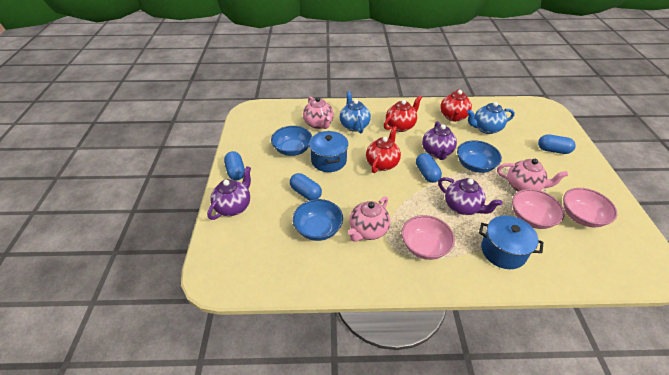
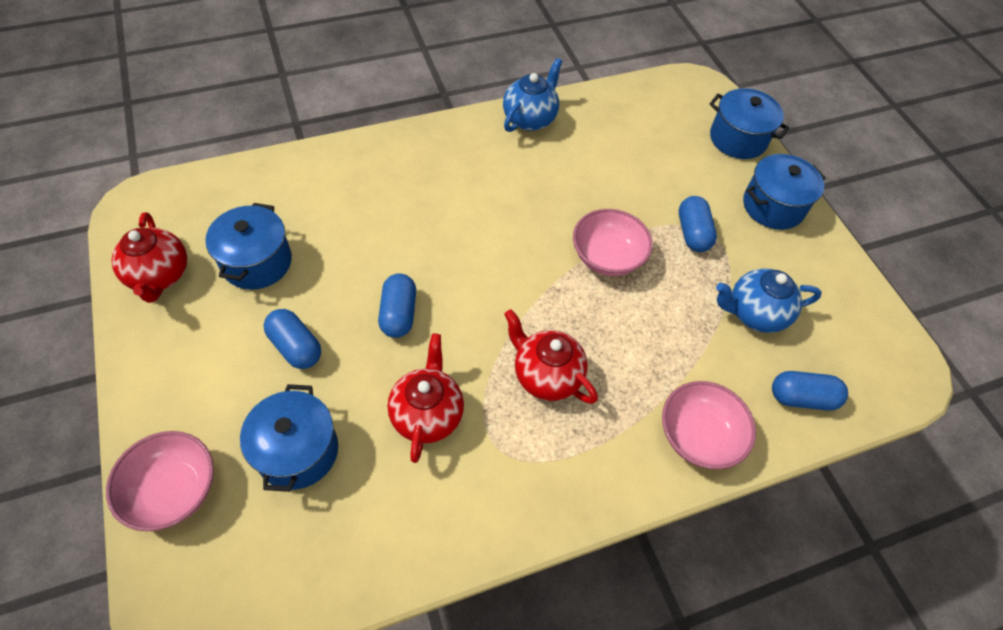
blue bowl: [271,126,312,156] [293,199,343,241] [457,140,502,173] = 3 -> none = 0
blue pot: [309,131,348,172] [479,215,544,269] = 2 -> [205,203,292,290] [240,384,338,492] [709,88,789,159] [743,154,826,230] = 4
pink teapot: [303,97,334,129] [348,197,390,242] [497,159,568,192] = 3 -> none = 0
purple teapot: [207,166,251,220] [422,121,457,160] [438,177,502,215] = 3 -> none = 0

